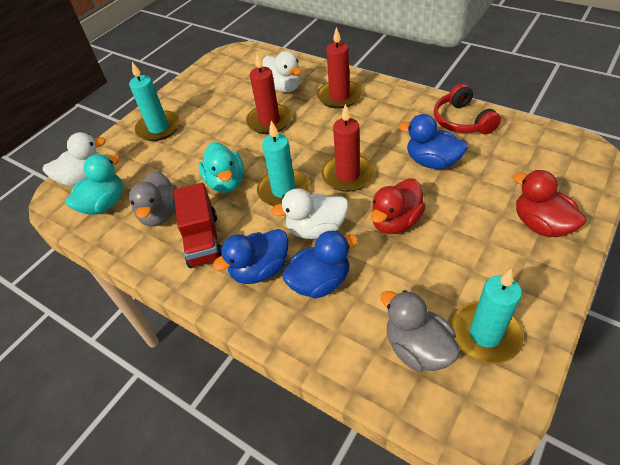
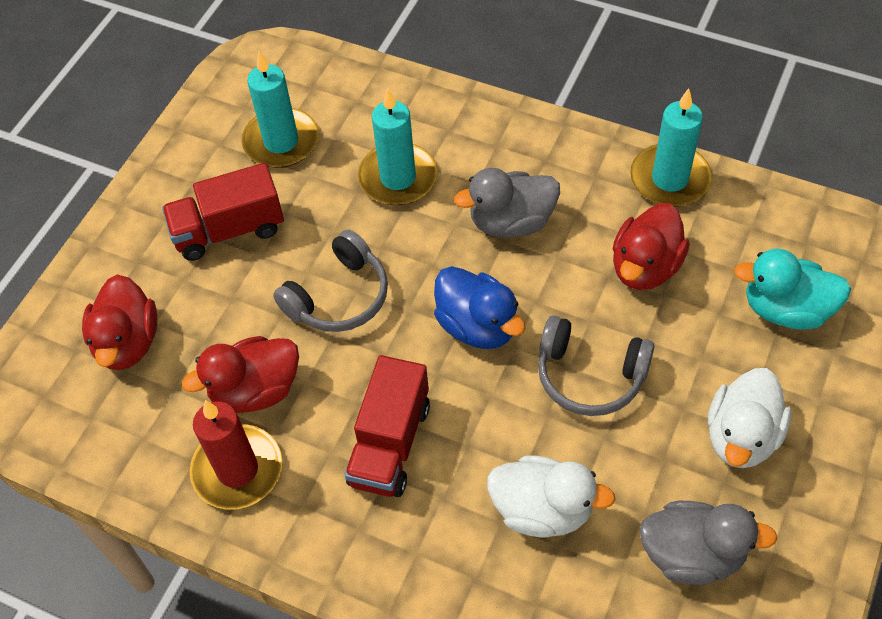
blue duck: [213,229,288,284] [282,230,359,299] [399,114,468,169] = 3 -> [434,266,526,349] = 1
grey headphones: none = 0 -> [273,229,388,332] [538,316,655,416] = 2
red candle: [246,53,292,134] [317,27,362,108] [322,104,374,192] = 3 -> [190,400,282,510] = 1
red duck: [370,178,426,234] [513,170,586,237] = 2 -> [82,274,157,370] [182,336,299,413] [613,203,690,290] = 3
red headphones: [434,84,501,134] = 1 -> none = 0
red truck: [174,183,222,268] = 1 -> [162,163,284,261] [345,355,430,497] = 2
turquoise duck: [65,154,123,215] [199,142,244,193] = 2 -> [734,249,851,330] = 1
white duck: [43,132,106,186] [262,51,301,92] [271,188,348,239] = 3 -> [487,455,615,537] [708,368,791,468] = 2

